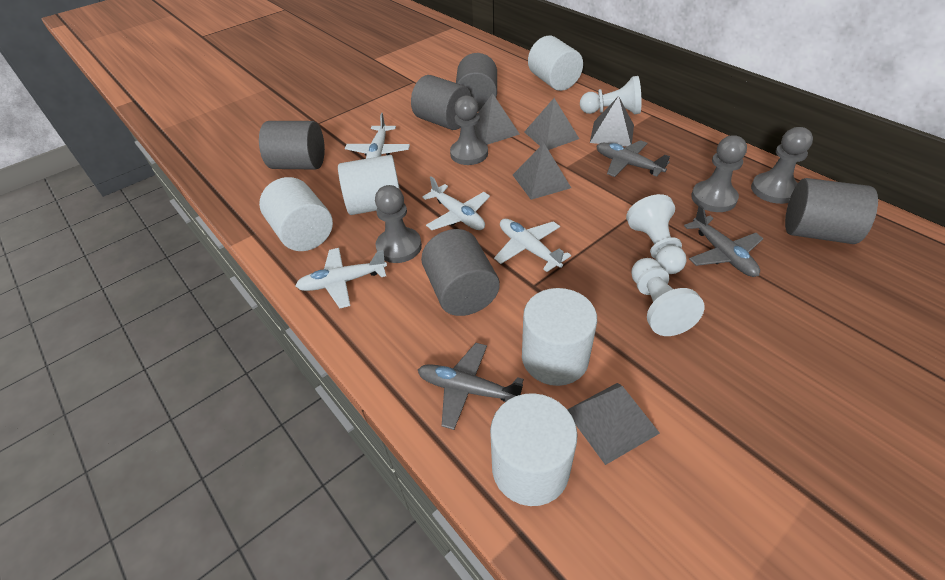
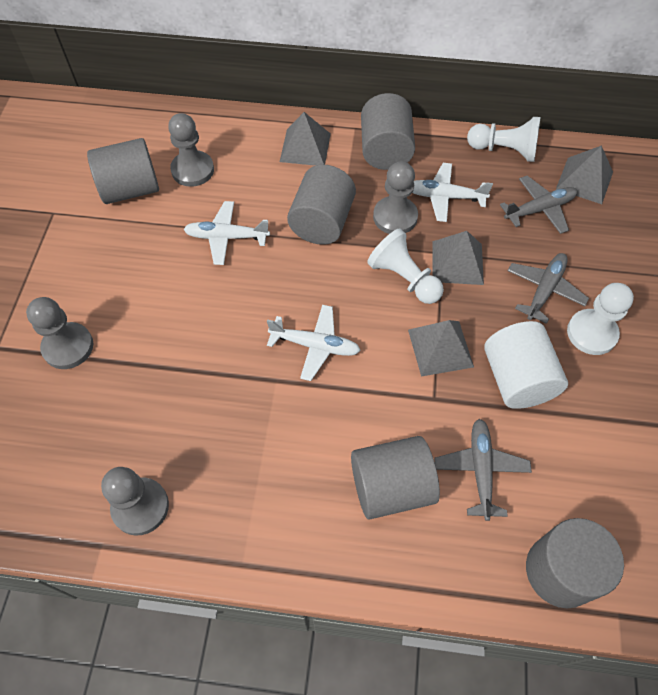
grey pyramid: [474,93,520,145] [513,143,571,200] [524,98,579,150] [567,383,660,465] [590,96,634,147] = 5 -> [280,112,331,166] [408,320,474,377] [432,231,484,285] [556,145,613,204] = 4
white cylinder: [259,177,333,251] [338,155,400,215] [490,393,578,506] [522,288,597,386] [528,36,583,91] = 5 -> [484,321,568,409] = 1
white plane: [296,248,387,309] [345,113,410,159] [422,176,490,230] [494,219,571,272] = 4 -> [184,201,270,265] [267,305,361,381] [413,163,493,222] = 3

